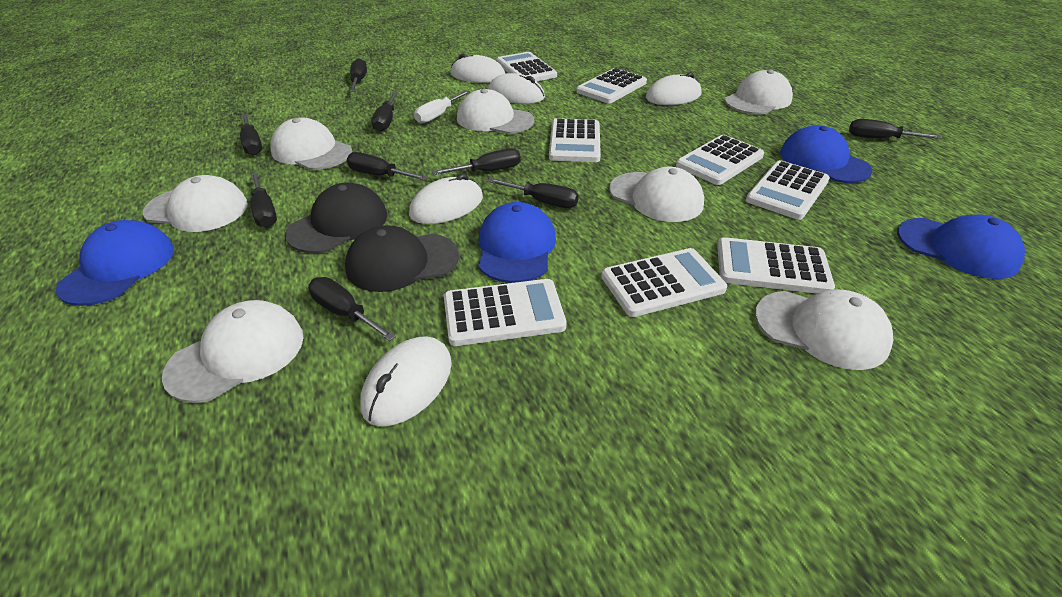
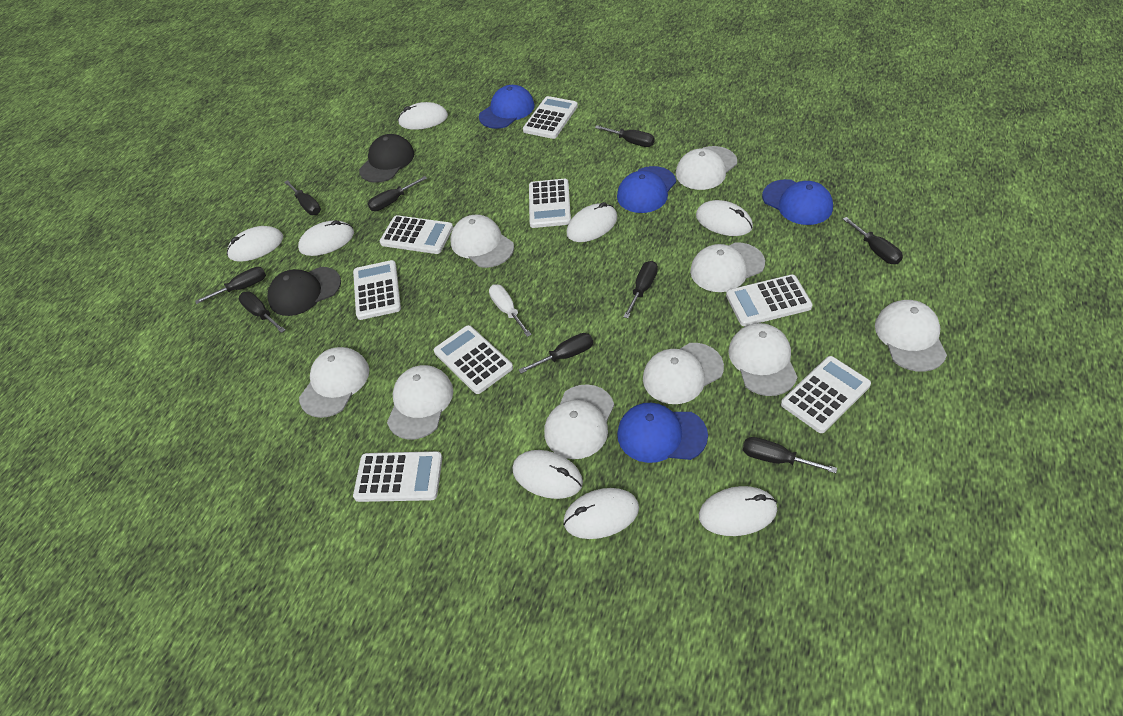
white cap: [143,175,248,232] [162,300,303,403] [270,117,352,170] [457,89,534,134] [609,167,704,222] [725,70,793,115] [755,289,893,370] = 7 -> [299,347,369,418] [387,365,453,440] [450,214,514,268] [544,384,614,459] [643,343,724,404] [676,146,737,190] [690,242,765,292] [728,323,798,396] [875,300,947,372] = 9
white mouse: [360,336,452,426] [409,174,483,224] [450,53,505,83] [488,73,545,104] [646,72,701,105] = 5 -> [227,226,283,262] [298,220,354,256] [398,102,448,130] [512,450,583,499] [563,488,639,539] [566,202,618,242] [696,200,753,236] [699,486,777,536] = 8

